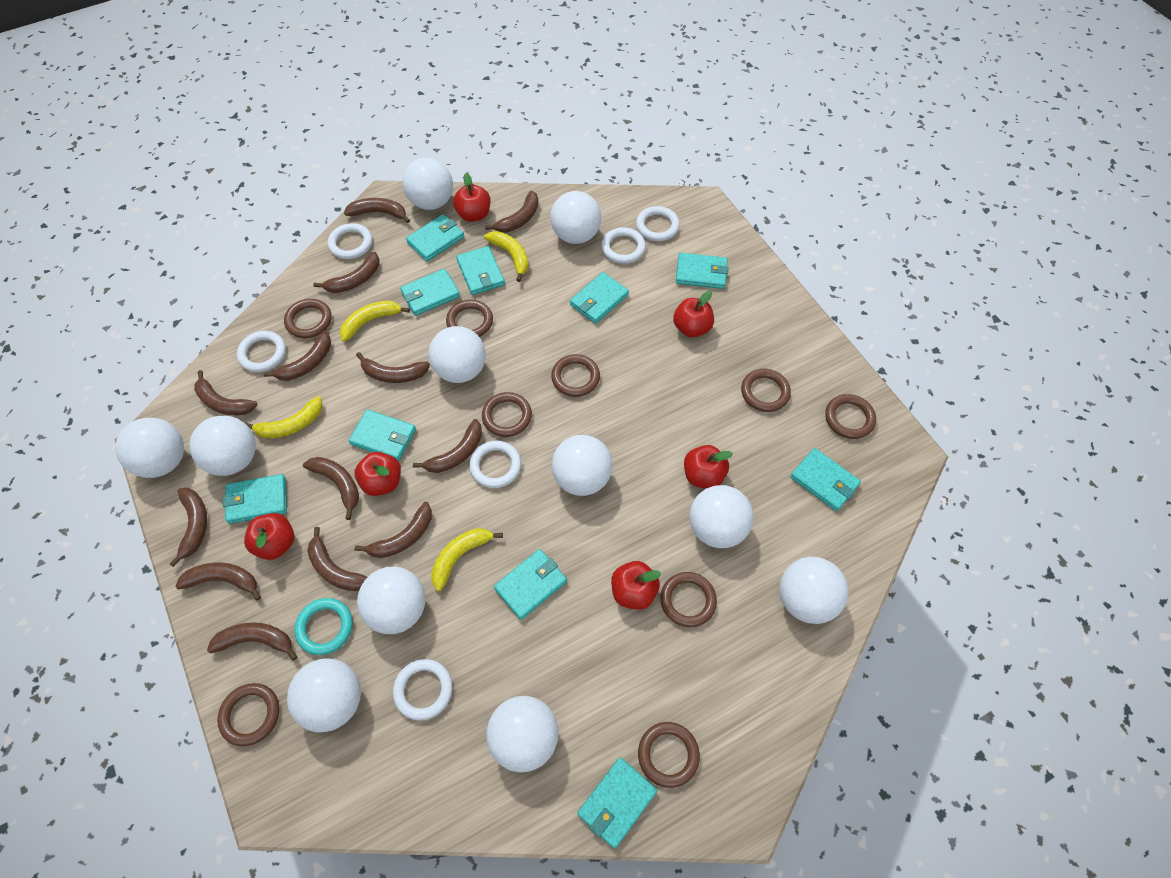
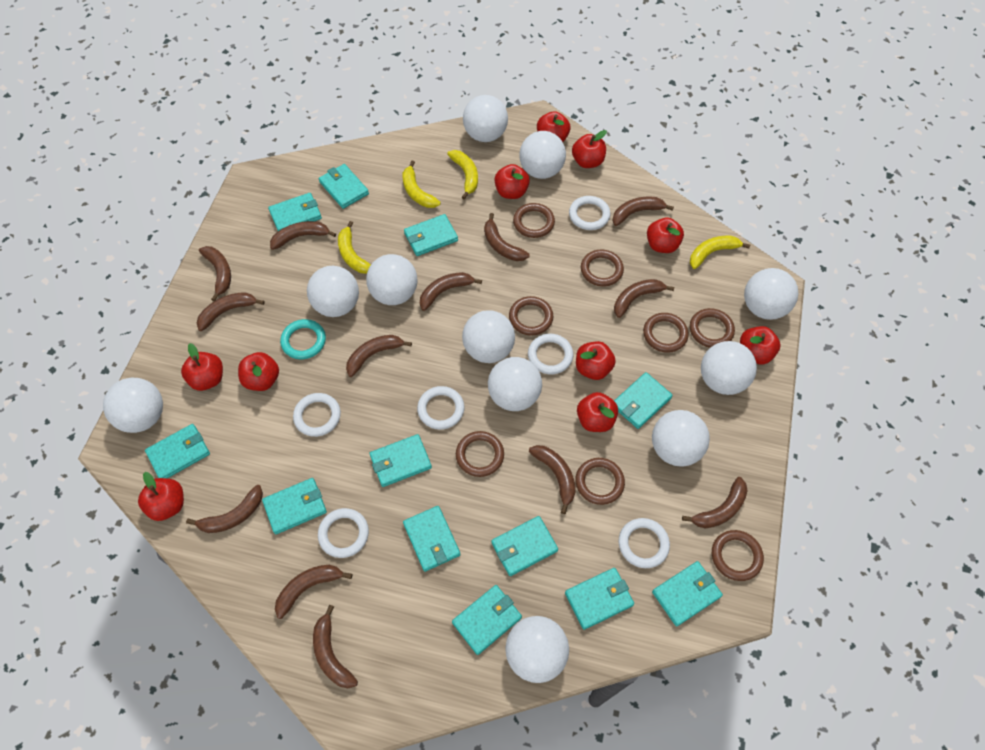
brown ring: [217,683,280,746] [284,299,332,338] [446,300,493,337] [482,392,532,437] [551,354,600,397] [638,722,700,788] [660,572,717,627] [741,369,791,412] [825,394,876,439] = 9 -> [456,431,504,477] [509,296,553,336] [513,203,555,238] [575,458,625,505] [581,250,624,287] [643,313,689,353] [690,308,735,348] [712,530,764,581] = 8
red apple: [244,513,294,560] [355,452,401,496] [453,173,491,222] [611,561,662,610] [673,291,714,338] [684,445,733,489] = 6 -> [138,472,184,521] [181,343,223,391] [238,352,279,391] [494,164,530,199] [537,111,570,142] [572,130,607,168] [576,341,616,380] [577,392,618,432] [647,218,684,253] [740,326,781,364] = 10
turquoise wallet: [223,474,287,524] [349,409,416,461] [400,269,460,316] [406,214,464,261] [456,246,505,295] [494,549,567,620] [570,272,629,324] [577,757,657,849] [676,253,729,289] [790,448,861,511] = 10 -> [145,424,210,478] [262,478,327,534] [268,193,322,231] [319,164,369,209] [370,434,432,487] [403,506,461,572] [404,214,458,256] [452,585,522,655] [491,516,558,576] [565,568,634,630] [614,372,673,429] [652,561,723,626] = 12

